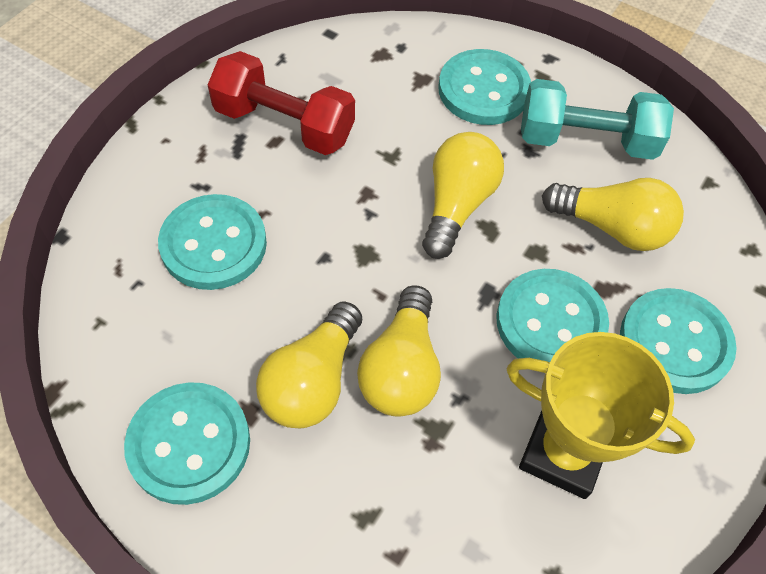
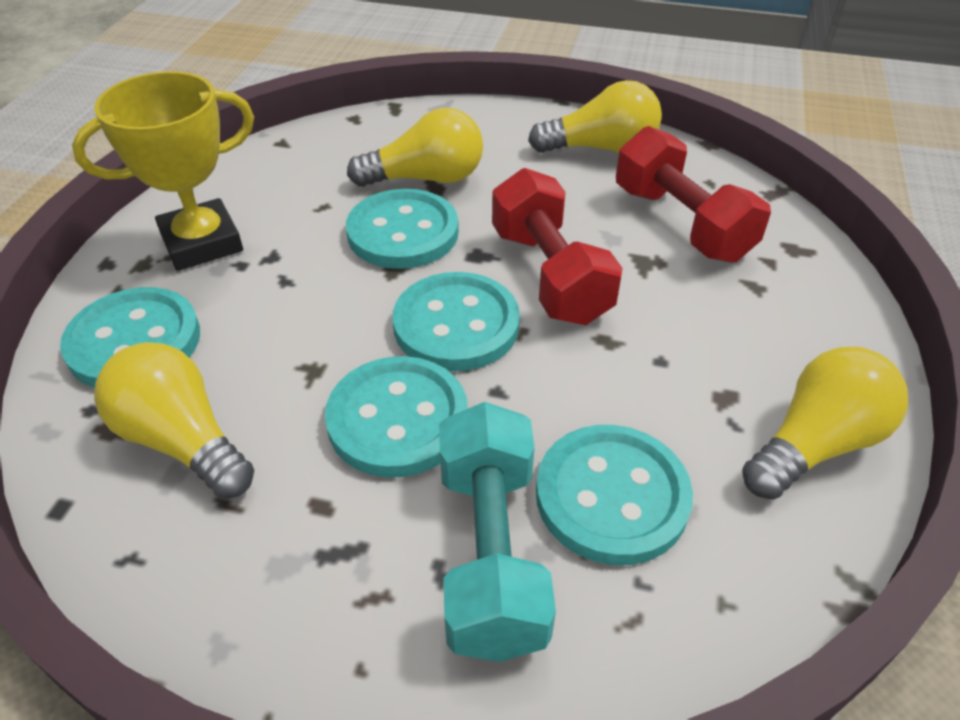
red dumbbell: [208,51,355,155] = 1 -> [492,168,623,325] [616,126,771,263] = 2

